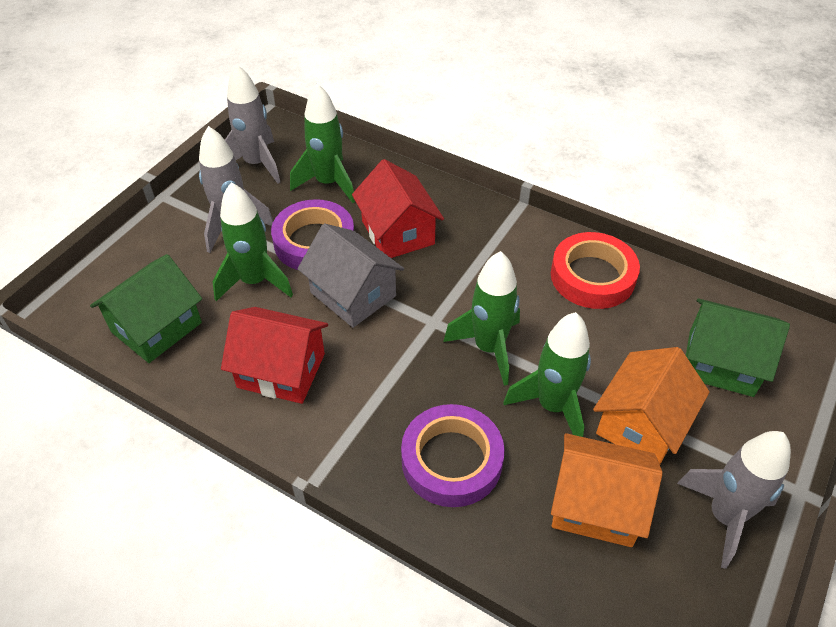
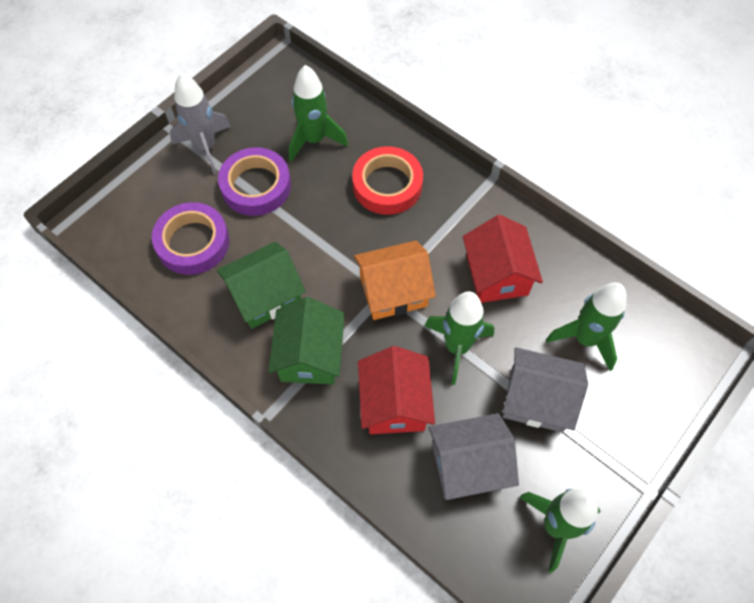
grey house: [298,223,404,328] = 1 -> [429,413,519,500] [503,347,588,432] = 2
grey rocket: [199,126,273,253] [225,64,280,184] [677,431,791,569] = 3 -> [170,73,231,175] = 1
orange house: [551,433,663,547] [593,347,710,464] = 2 -> [354,241,436,320] = 1

